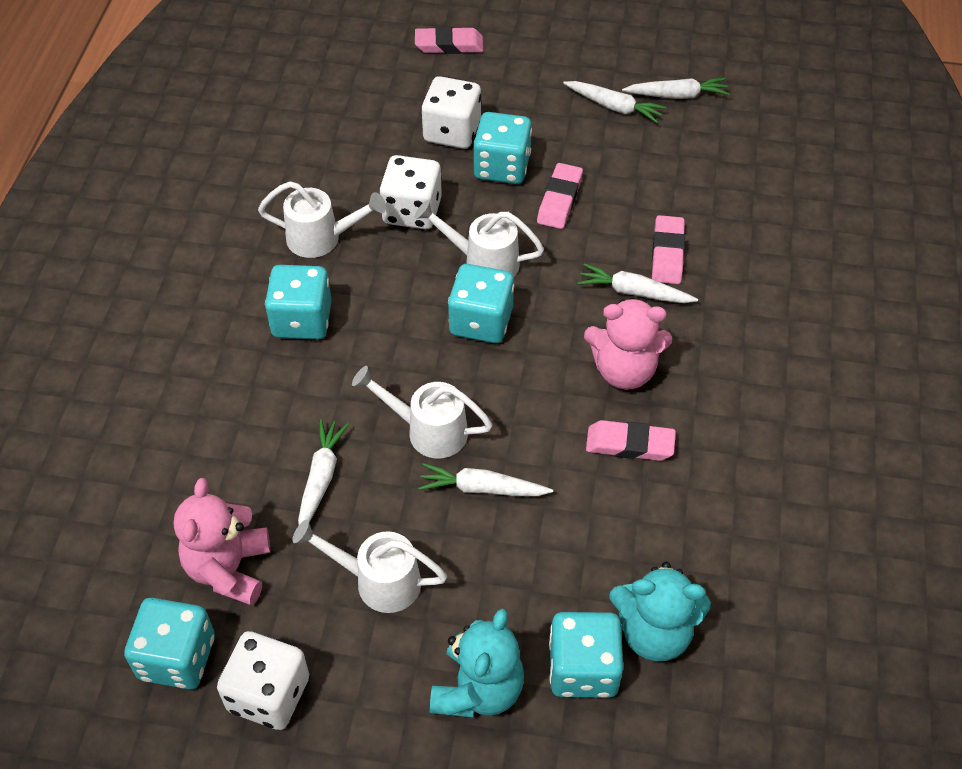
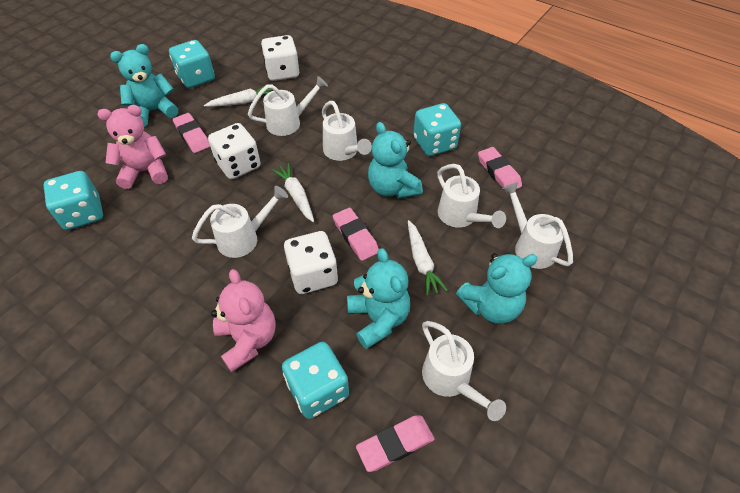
turquoise dice: [124,598,215,689] [265,265,332,339] [448,264,514,343] [473,112,532,184] [549,612,623,698] = 5 -> [44,171,103,230] [169,40,215,88] [282,342,349,419] [413,103,461,156] = 4
turquoise teddy bear: [430,608,524,718] [609,562,711,661] = 2 -> [110,44,178,127] [347,248,410,349] [368,122,423,199] [456,253,538,324] = 4
white carrot: [298,419,349,524] [418,463,553,496] [563,81,666,123] [578,263,698,303] [622,78,730,99] = 5 -> [204,84,273,107] [272,163,314,222] [408,220,448,296] = 3
white watering can: [258,181,386,258] [292,519,447,613] [352,366,493,458] [415,200,544,277] = 4 -> [192,186,288,258] [248,76,328,136] [322,101,372,161] [422,321,506,421] [437,164,506,228] [502,182,573,269] = 6

